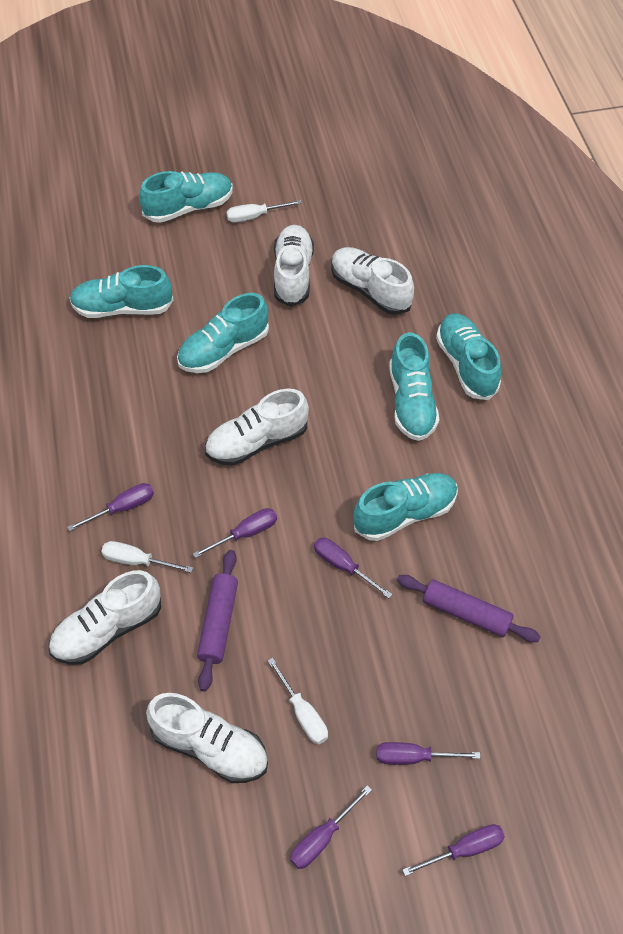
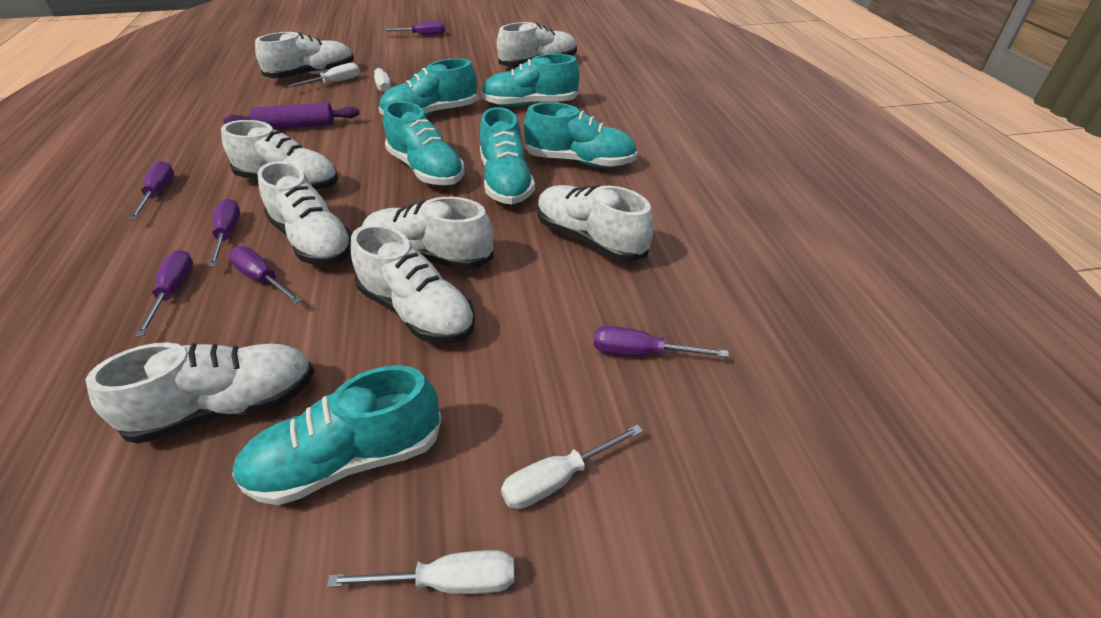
purple rolling pin: [197,550,238,691] [397,575,541,642] = 2 -> [223,102,359,129] = 1
white screwdriver: [101,541,193,573] [226,200,302,223] [267,658,328,744] = 3 -> [287,63,360,88] [327,550,514,594] [373,60,391,93] [501,424,643,509] = 4
white shoe: [49,570,161,665] [146,693,268,783] [205,389,309,466] [274,225,314,307] [331,247,414,315] = 5 -> [86,342,314,444] [221,120,338,191] [255,32,354,78] [257,161,352,266] [351,224,475,343] [362,197,494,270] [497,22,577,67] [537,185,654,262] = 8

